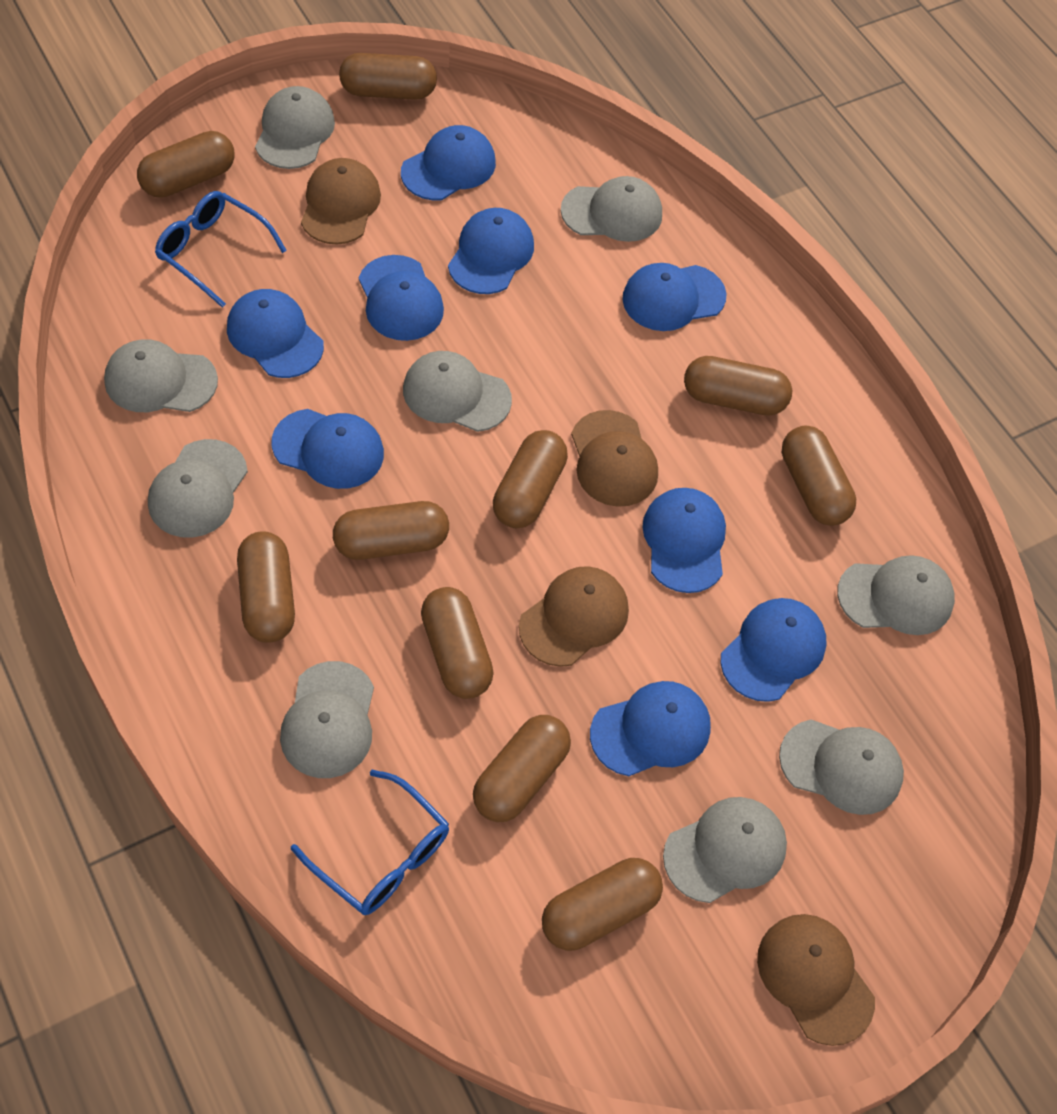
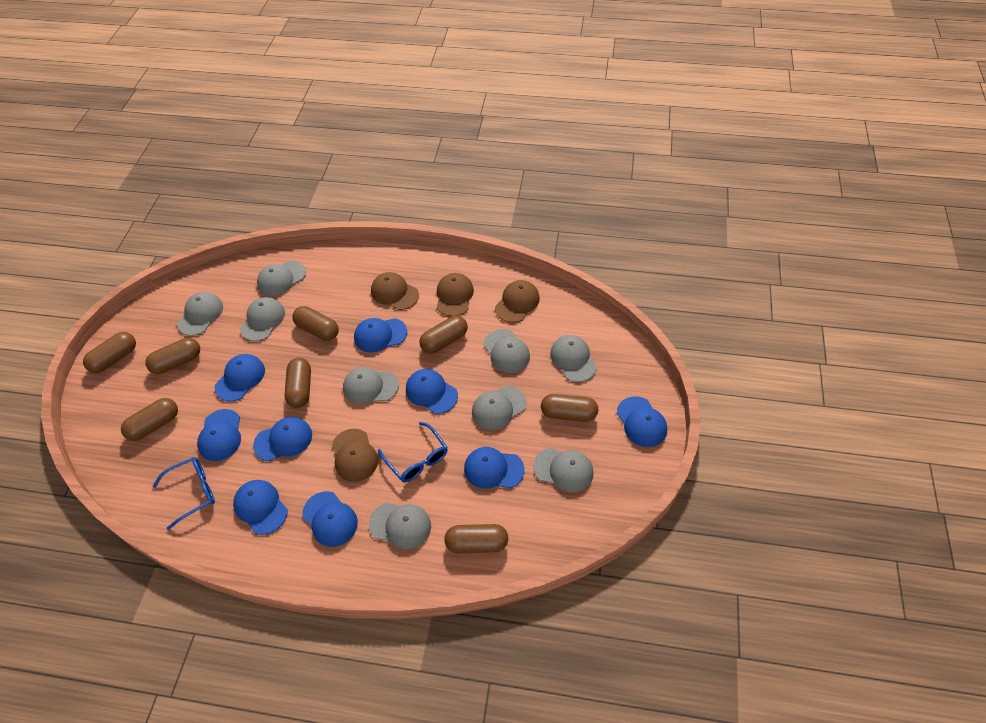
brown capsule: [137,131,235,198] [237,531,295,643] [333,501,449,560] [339,53,437,100] [421,587,494,699] [473,715,571,822] [493,430,568,528] [542,858,663,951] [684,356,792,416] [782,426,856,526] = 10 -> [83,332,136,373] [121,398,178,441] [145,338,200,374] [285,358,311,408] [292,306,339,341] [419,316,468,354] [444,524,508,553] [541,394,598,422] = 8

